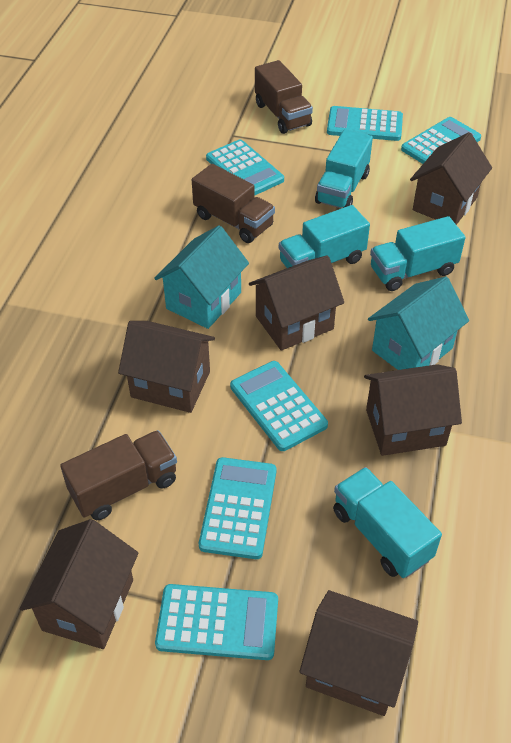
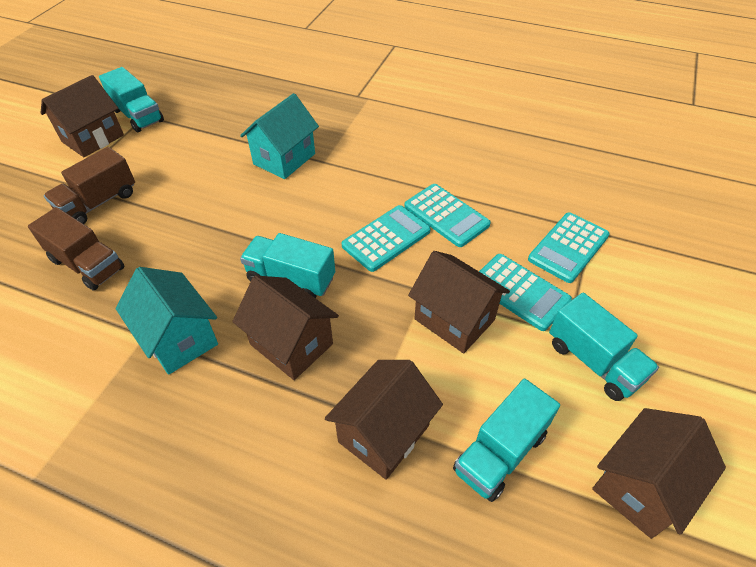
brown house: [20,519,138,649] [118,321,215,413] [249,255,344,351] [299,590,418,716] [364,364,462,456] [410,132,492,225] = 6 -> [41,75,124,157] [232,275,339,380] [325,360,443,480] [408,251,510,353] [592,408,726,539] = 5
brown truck: [60,430,177,520] [192,164,275,243] [255,60,313,134] = 3 -> [28,207,124,291] [44,147,135,224] = 2
turquoise calculator: [155,584,278,660] [199,457,276,559] [206,139,284,195] [230,361,328,451] [327,106,403,141] [401,117,481,164] = 6 -> [342,205,431,272] [404,184,491,247] [479,254,572,331] [528,212,610,283] = 4

